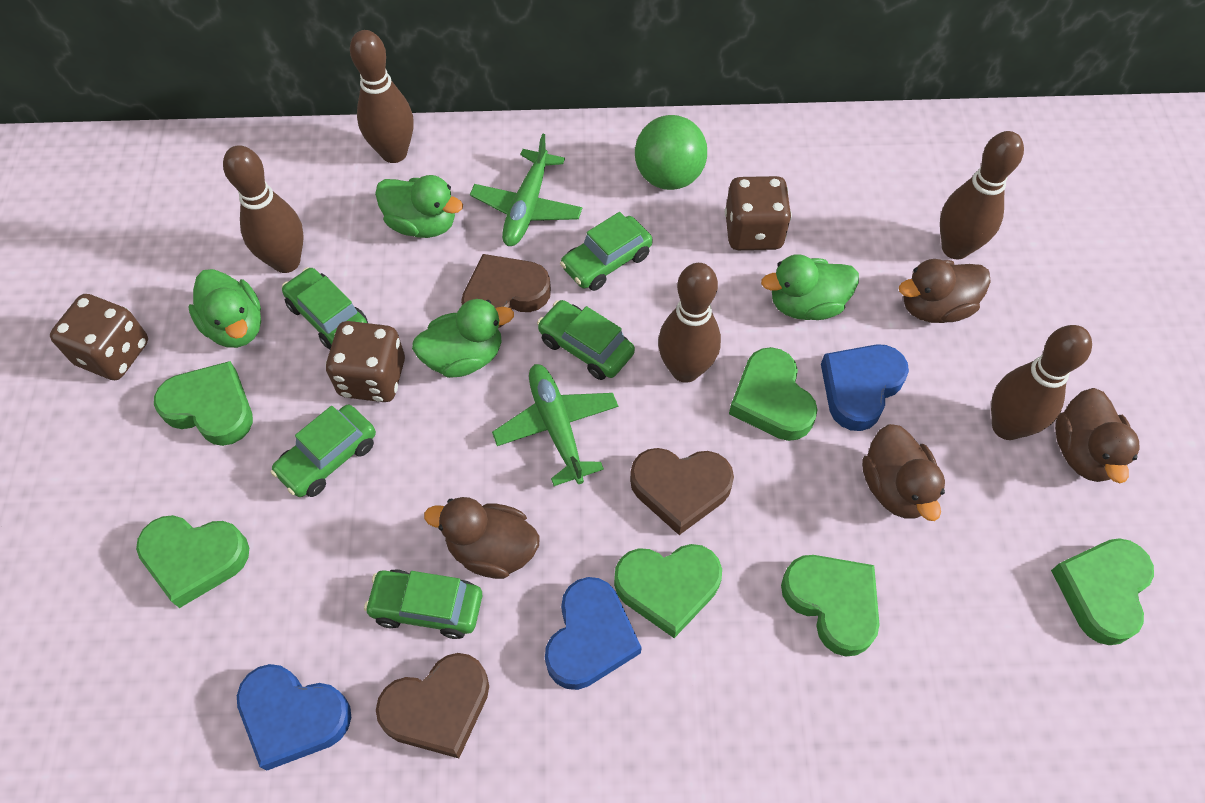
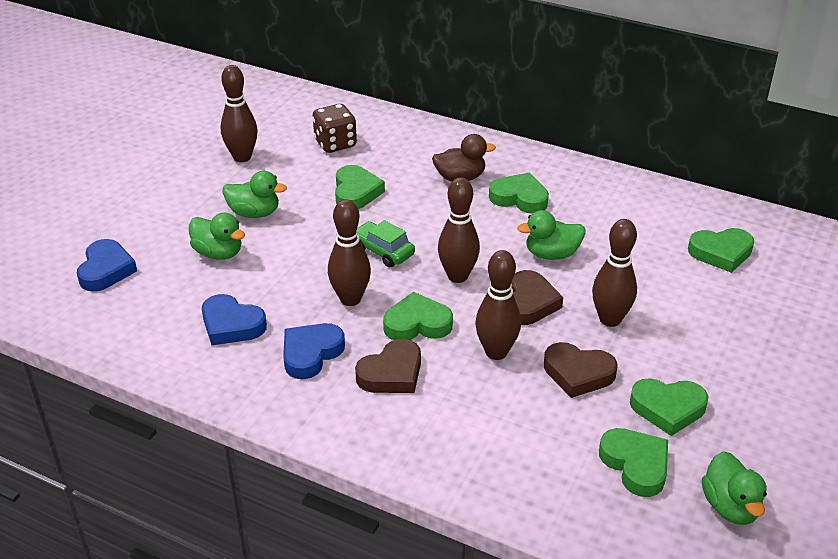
brown dice: [50,294,148,380] [326,321,405,402] [725,176,792,250] = 3 -> [312,104,357,153] = 1
brown duck: [424,497,540,579] [862,424,945,521] [899,259,991,323] [1055,388,1140,483] = 4 -> [432,134,496,182] = 1
green ball: [635,115,707,190] = 1 -> none = 0
green car: [271,405,376,497] [282,267,368,349] [364,569,482,639] [537,300,635,380] [560,212,653,291] = 5 -> [357,220,415,267] = 1
green plane: [470,133,582,246] [492,364,618,486] = 2 -> none = 0

